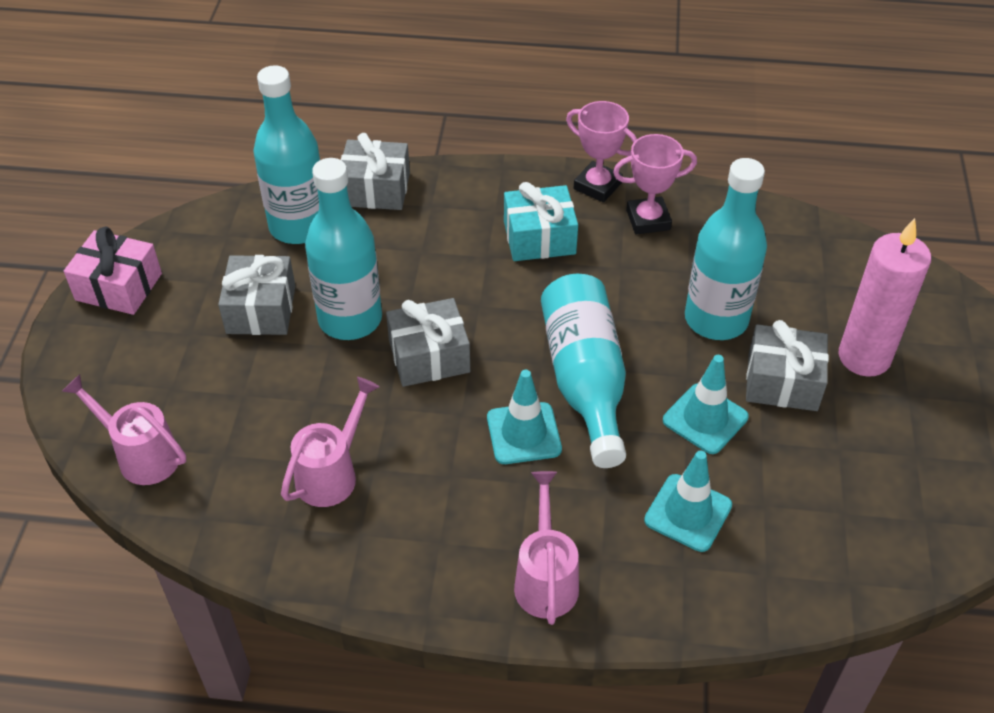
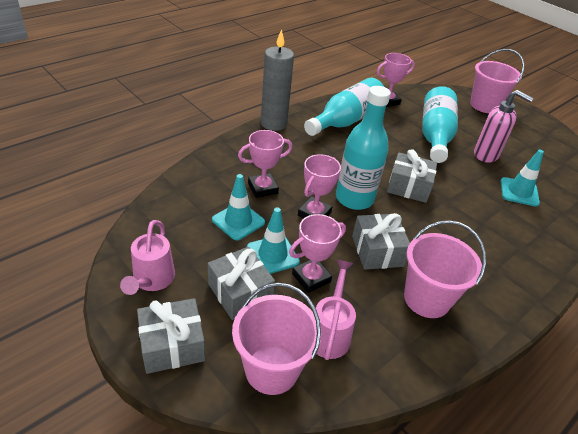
grey candle: none = 0 -> [261,29,294,131] = 1
pink bucket: none = 0 -> [232,283,321,395] [404,220,486,318] [470,49,525,113] = 3
pink candle: [839,218,931,377] = 1 -> none = 0
pink gift: [64,226,162,315] = 1 -> none = 0
pink soap dispenser: none = 0 -> [474,90,533,163] = 1
pink trophy: [566,101,637,203] [613,134,697,235] = 2 -> [238,130,292,198] [289,214,346,293] [298,154,341,218] [377,53,415,107] = 4
pink watering can: [61,374,186,485] [281,377,379,507] [514,471,579,625] = 3 -> [120,220,175,295] [316,260,356,360] = 2
turquoise bottle: [253,65,320,244] [305,158,382,340] [541,274,626,468] [685,158,767,340] = 4 -> [304,78,384,136] [336,86,391,210] [422,86,458,163] = 3
turquoise gift: [504,182,578,261] = 1 -> none = 0

